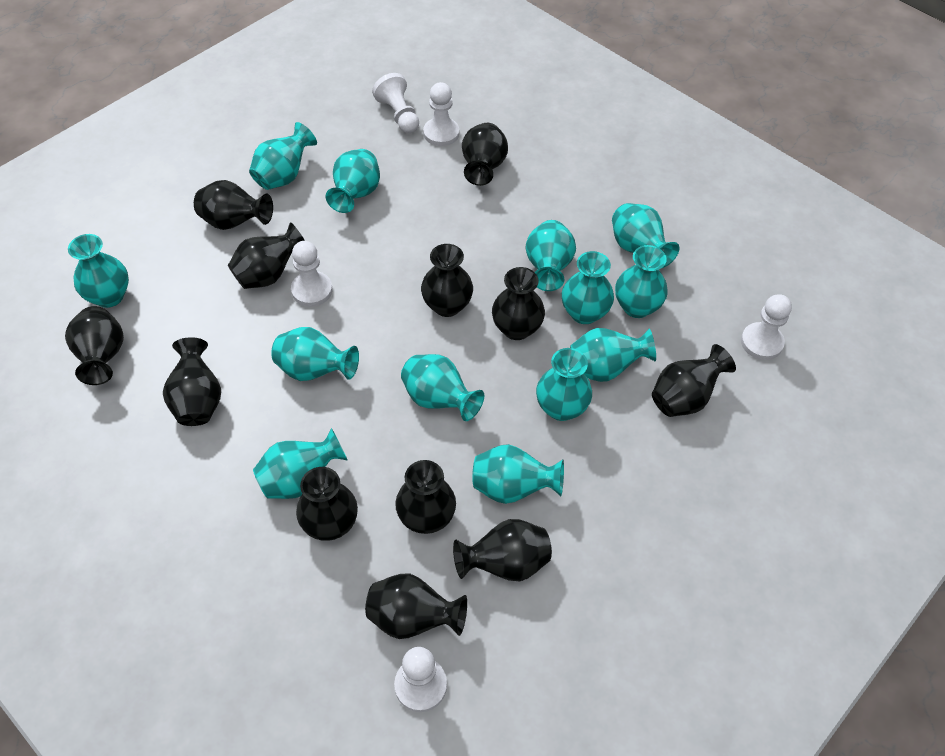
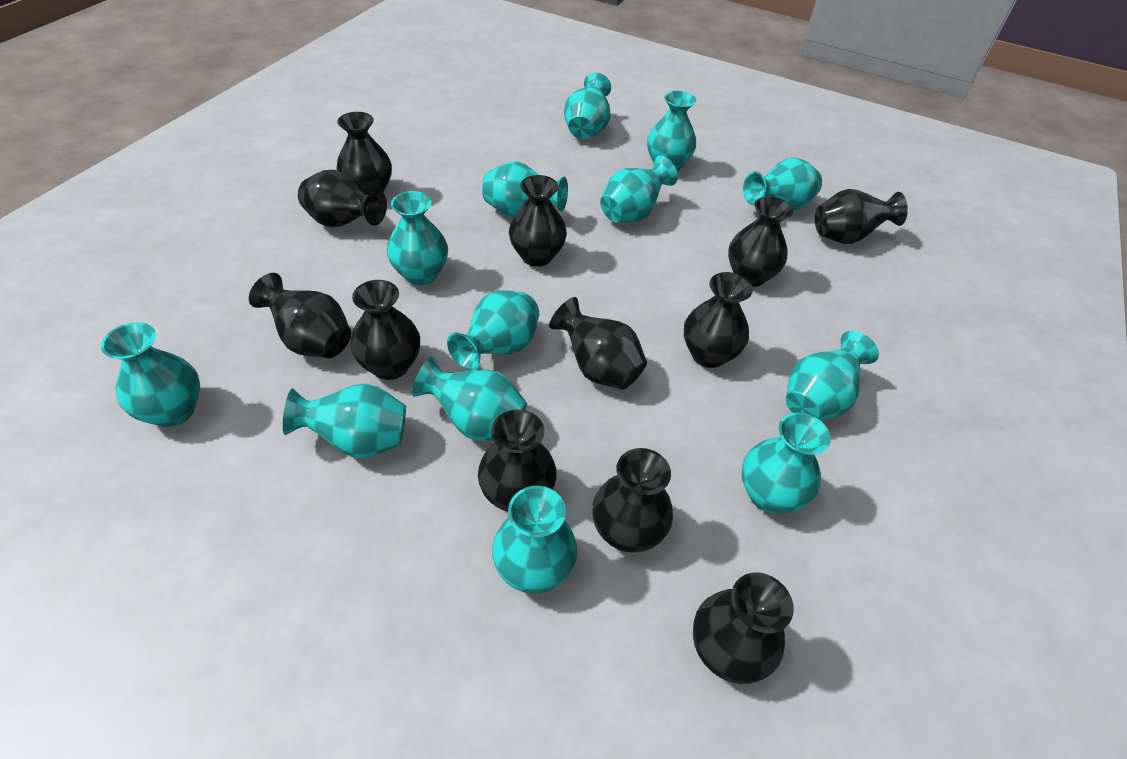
white pawn: [291,241,332,307] [372,73,419,134] [394,647,447,712] [423,82,459,146] [741,294,792,360] = 5 -> none = 0

